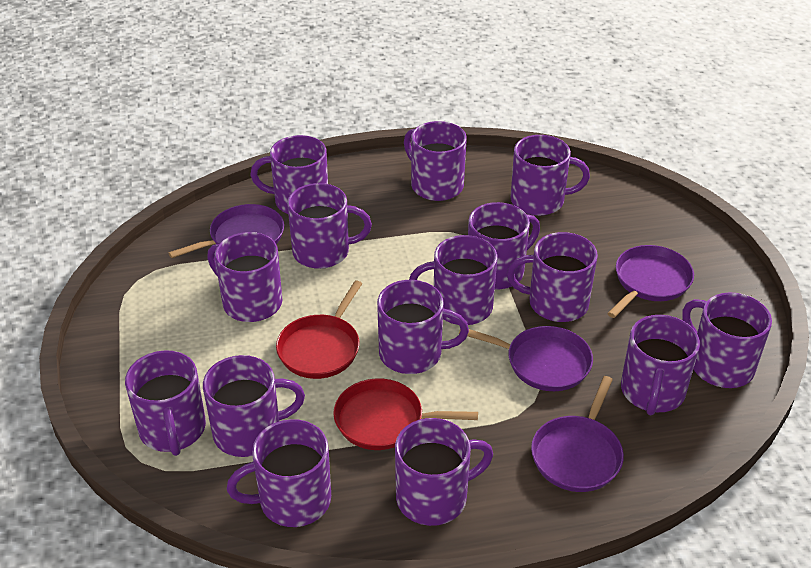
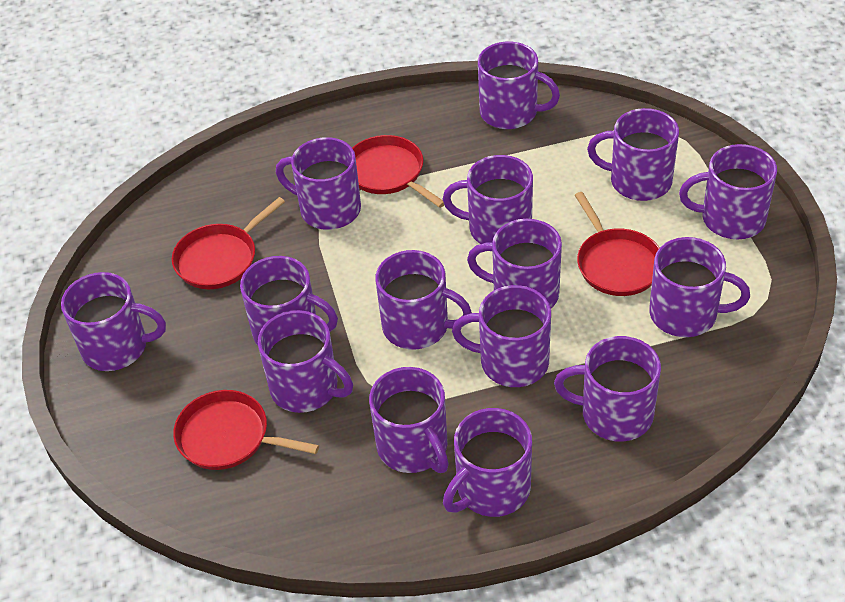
purple pan: [169,204,284,258] [459,326,593,391] [531,376,624,492] [607,245,694,318] = 4 -> none = 0
red pan: [276,280,362,379] [333,378,478,450] = 2 -> [172,197,285,289] [173,390,319,470] [352,135,444,208] [575,192,660,296] = 4

